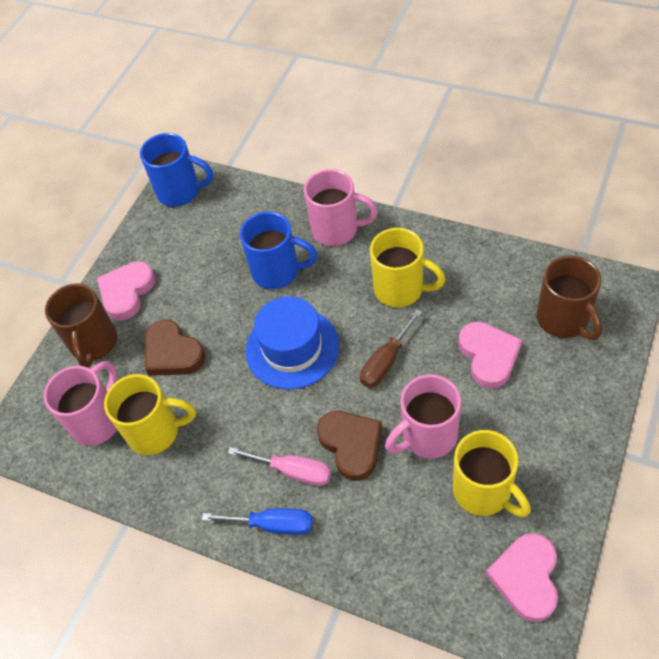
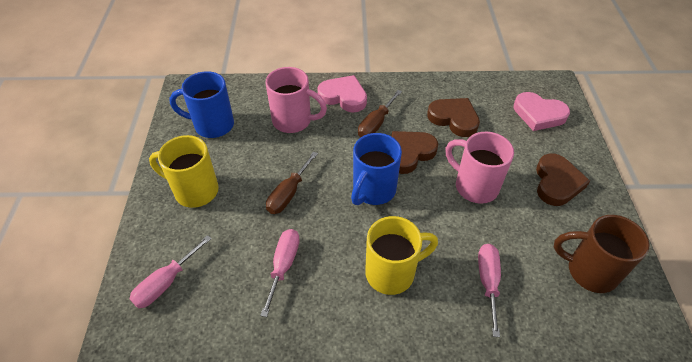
blue hat: [245,296,339,389] = 1 -> none = 0
blue screwdriver: [202,508,313,535] = 1 -> none = 0
brown heart: [145,320,206,376] [317,411,382,481] = 2 -> [391,131,438,174] [427,98,480,137] [536,154,590,206] = 3
brown mug: [45,283,117,368] [537,256,602,340] = 2 -> [554,215,650,293] = 1
brown screwdriver: [360,309,422,388] = 1 -> [266,151,318,214] [358,90,402,138] = 2
pink heart: [97,261,155,321] [459,322,522,389] [486,533,558,622] = 3 -> [317,75,367,112] [514,92,570,131] = 2
pink mug: [43,361,117,446] [304,169,378,246] [385,374,461,459] = 3 -> [265,67,327,133] [446,132,514,204] = 2
pink screwdriver: [228,447,331,486] = 1 -> [129,235,212,308] [260,229,300,317] [478,244,501,337] = 3
yellow mug: [104,374,196,455] [370,228,446,307] [453,430,531,517] = 3 -> [149,135,219,208] [365,216,438,295] = 2

